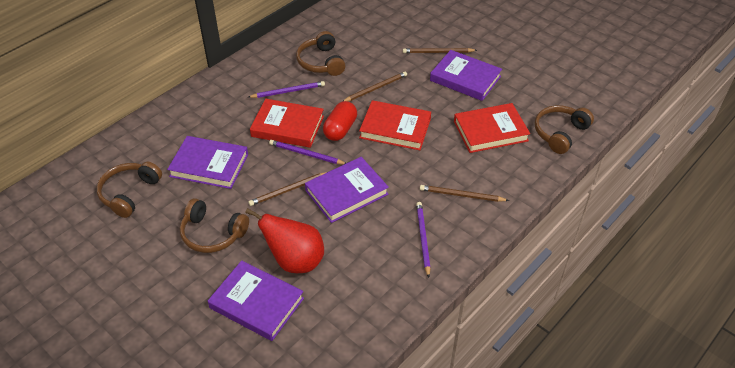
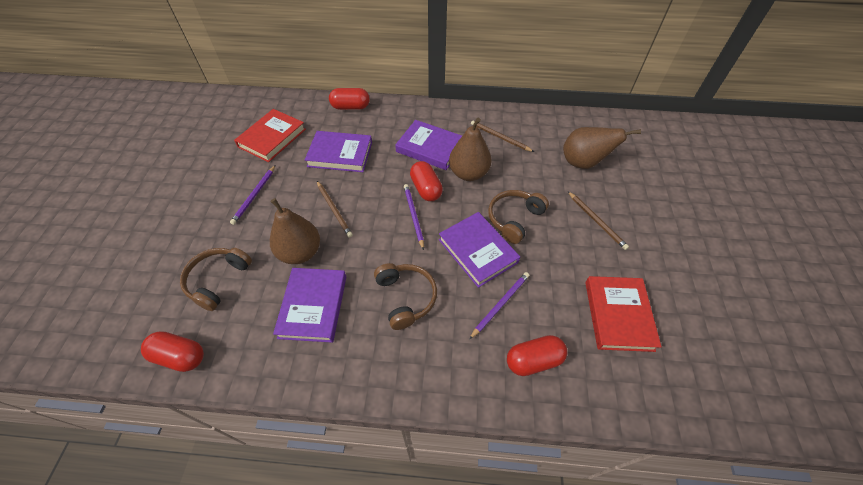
brown headphones: [97,162,162,218] [180,198,249,253] [296,31,346,76] [535,105,594,154] = 4 -> [180,248,252,311] [374,263,437,330] [488,190,549,244] = 3
brown pear: none = 0 -> [270,198,320,264] [449,118,492,181] [563,127,641,169] = 3
brown pencil: [248,172,327,206] [342,71,407,102] [403,48,477,53] [420,185,509,202] = 4 -> [317,181,353,237] [471,121,534,152] [568,191,629,250] = 3
red book: [250,99,324,148] [359,100,431,150] [454,103,530,153] = 3 -> [234,109,306,162] [585,276,662,352] = 2
red capsule: [323,101,357,141] = 1 -> [141,331,204,372] [329,88,370,110] [410,161,443,201] [507,335,567,376] = 4
red pear: [245,208,324,273] = 1 -> none = 0

